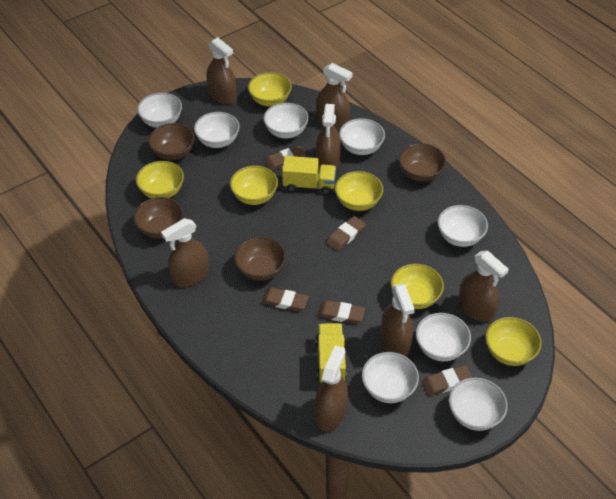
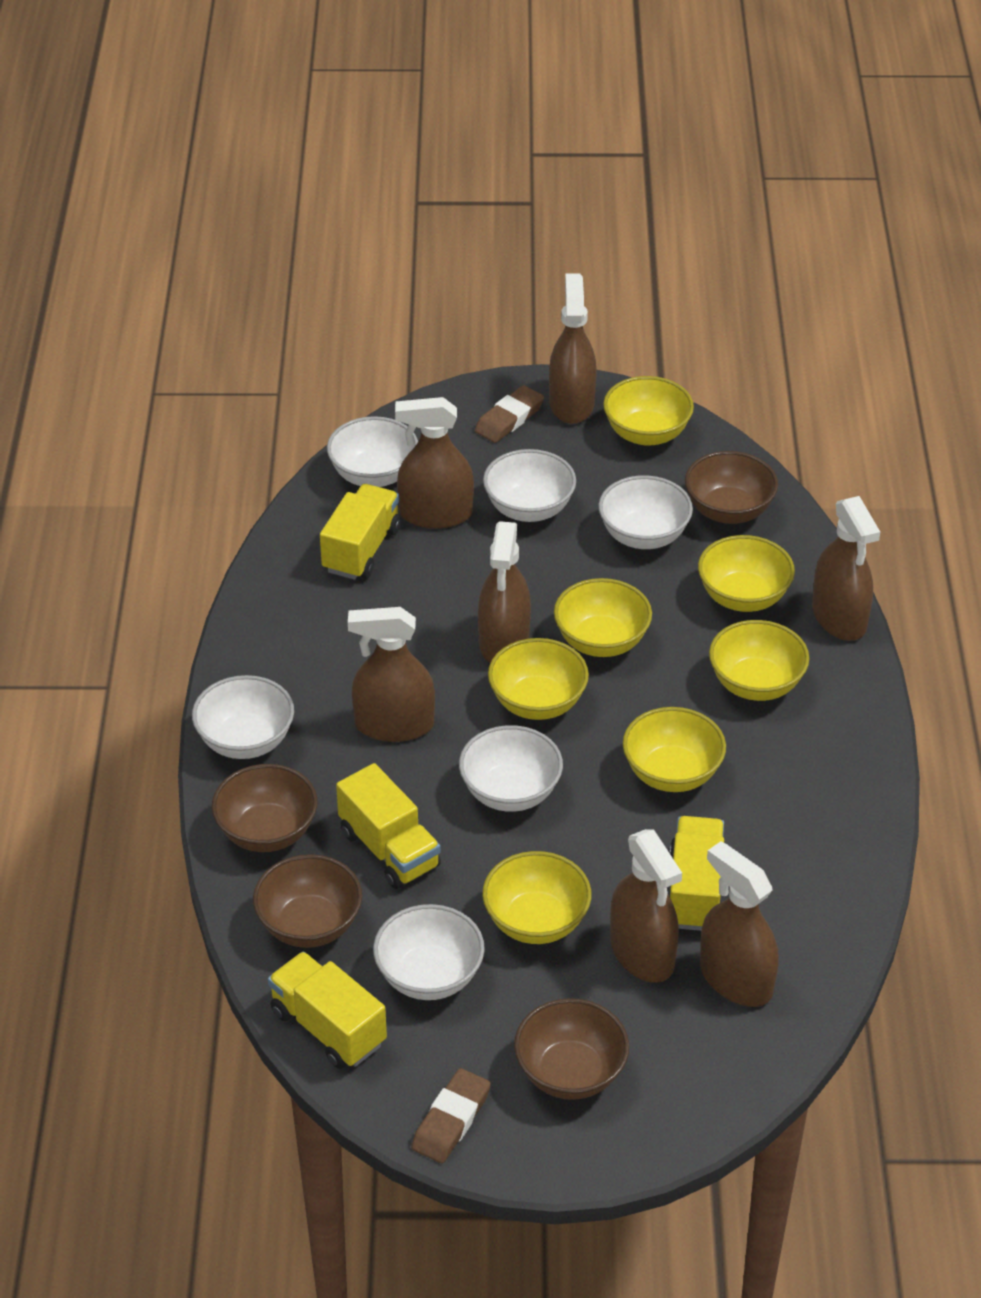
brown eraser: [262,288,309,312] [265,145,306,171] [317,300,365,324] [326,216,366,251] [422,365,473,396] = 5 -> [411,1068,491,1163] [475,385,544,443] = 2
white bowl: [137,93,182,128] [194,112,240,148] [263,103,309,138] [339,118,385,155] [362,352,419,403] [416,313,471,361] [438,205,488,247] [449,378,508,431] = 8 -> [192,675,294,759] [327,416,418,487] [373,904,485,1000] [459,725,563,812] [483,449,576,522] [598,475,693,549] = 6
yellow bowl: [136,161,184,198] [230,166,278,205] [248,72,292,107] [335,171,383,211] [391,264,444,309] [486,317,542,366] = 6 -> [482,851,591,944] [488,638,589,720] [554,578,652,657] [603,376,694,446] [623,707,726,792] [698,535,795,612] [709,620,810,701] = 7
yellow truck: [282,156,336,195] [316,323,347,382] = 2 -> [268,952,387,1069] [320,484,401,580] [336,763,441,889] [670,816,724,931] = 4

